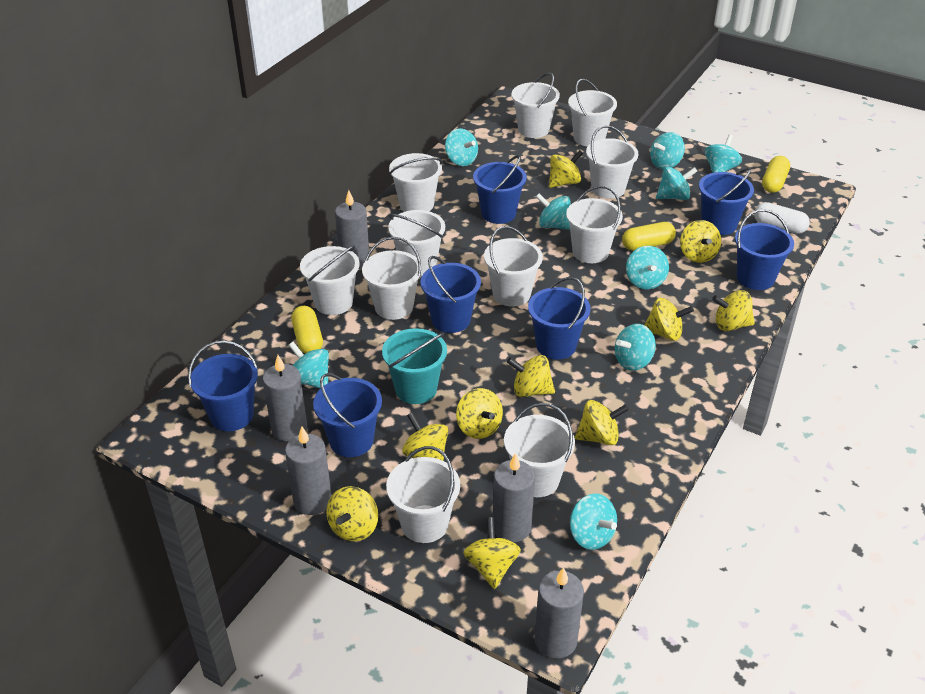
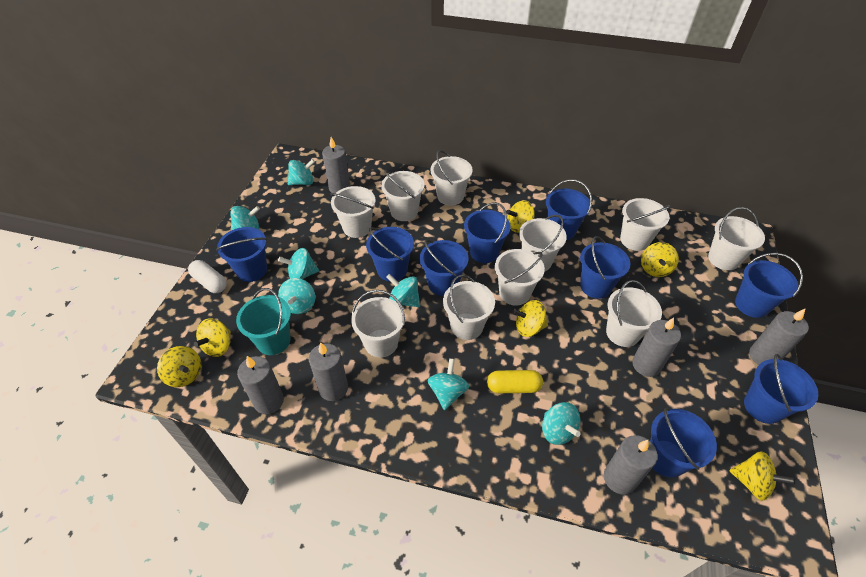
blue bucket: [188,341,258,431] [313,373,382,457] [421,256,481,333] [473,155,527,224] [528,277,590,360] [699,168,754,235] [735,209,794,290] = 7 -> [216,227,267,282] [366,227,414,282] [420,240,468,296] [464,202,511,263] [546,179,592,240] [580,236,630,299] [650,408,717,477] [735,253,803,318] [744,354,818,424] = 9
grey candle: [263,355,307,441] [285,427,332,515] [335,190,370,269] [493,453,535,542] [534,567,584,659] = 5 -> [237,356,284,414] [309,342,348,401] [322,137,351,193] [604,435,658,495] [632,317,681,377] [749,308,809,365] = 6
turquoise spinning top: [289,342,329,389] [445,128,478,166] [536,193,571,230] [570,493,617,550] [615,324,656,371] [626,246,669,289] [650,132,685,169] [656,167,697,200] [705,135,742,173] = 9 -> [230,206,260,230] [278,248,319,279] [278,278,315,314] [288,159,315,185] [386,274,420,307] [428,358,469,410] [542,402,581,445] = 7
white bucket: [300,245,360,315] [362,237,422,320] [386,446,460,543] [388,210,445,276] [389,153,443,212] [484,226,543,306] [504,403,575,497] [512,72,560,138] [566,186,623,263] [568,79,617,146] [586,125,638,199] = 11 -> [331,186,376,238] [351,290,405,357] [381,170,425,221] [430,150,473,206] [443,275,495,340] [495,249,545,306] [519,215,567,272] [606,280,662,347] [620,198,671,251] [708,207,765,270] = 10
yellow capsule: [291,306,323,354] [622,222,676,251] [762,156,790,193] = 3 -> [487,370,543,393] = 1
yellow spinning top: [326,486,378,541] [402,412,448,461] [456,388,503,439] [463,517,521,589] [507,355,555,397] [549,150,583,188] [575,400,629,445] [644,298,694,341] [680,220,721,263] [712,290,755,331] = 10 -> [157,346,201,387] [194,318,231,357] [506,200,535,233] [512,300,548,337] [641,242,679,277] [729,451,795,501] = 6

